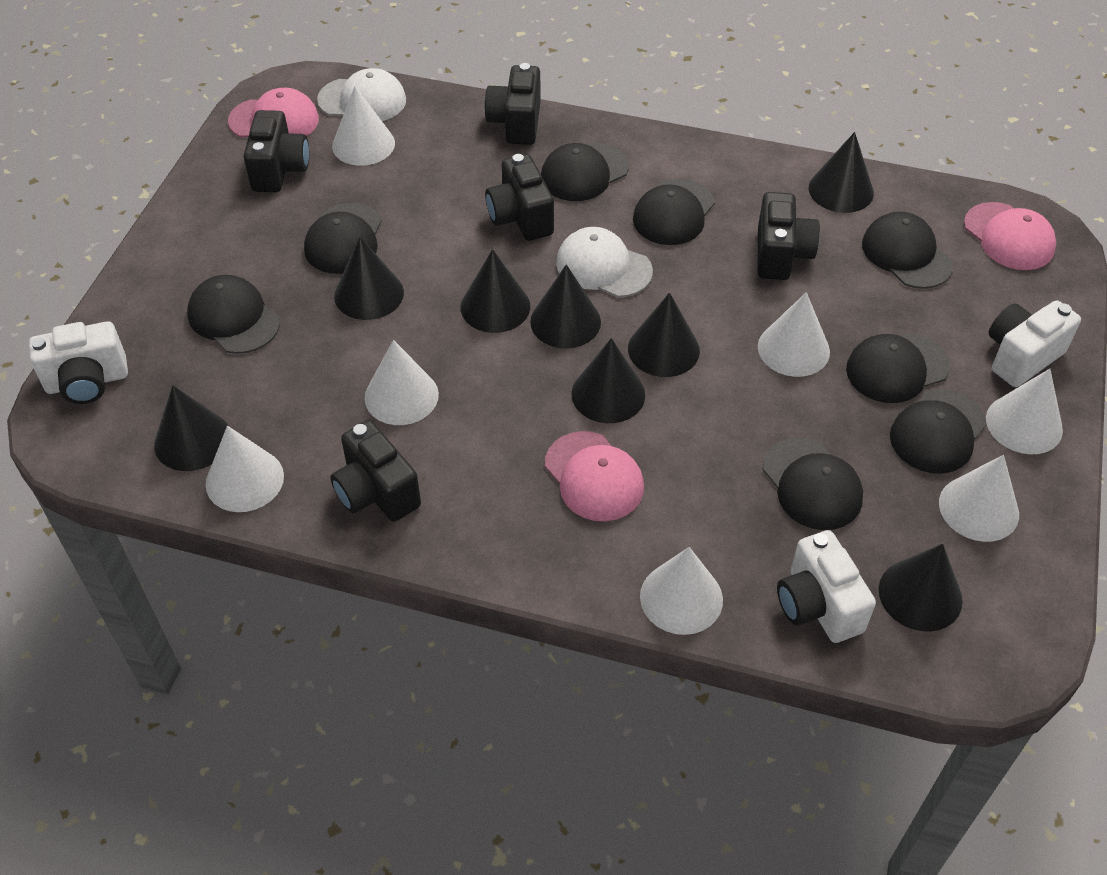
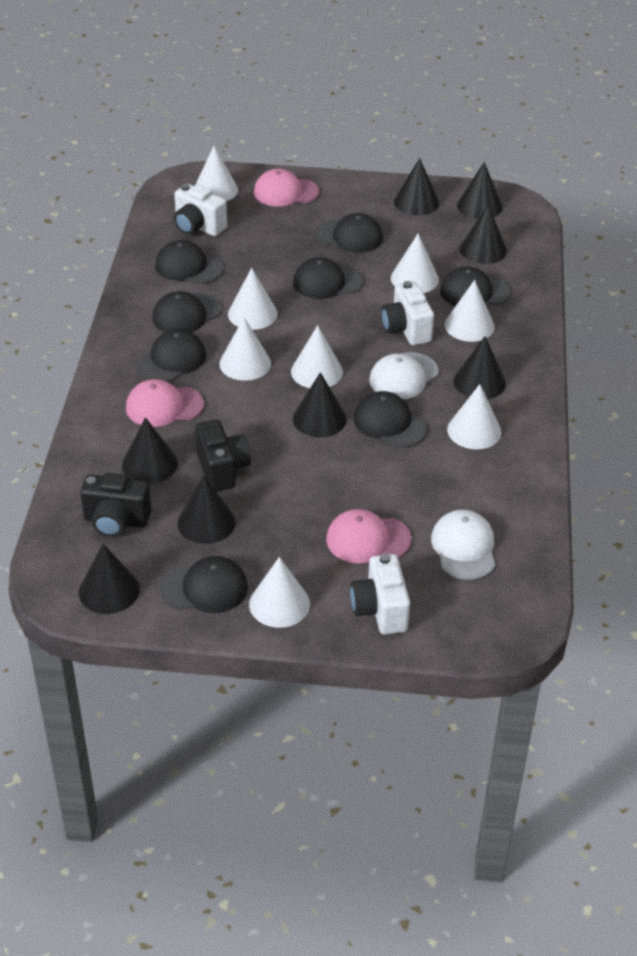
black camera: [244,110,309,192] [330,420,421,522] [484,63,541,145] [485,154,554,241] [758,192,820,280] = 5 -> [80,473,151,537] [195,420,251,492] = 2
white cone: [205,426,284,512] [332,86,395,166] [364,340,439,425] [640,547,723,635] [758,292,830,377] [939,455,1019,542] [986,369,1063,454] = 7 -> [195,146,238,201] [219,317,271,381] [228,268,278,330] [249,557,310,628] [291,325,343,388] [391,233,439,293] [445,280,495,342] [447,384,501,449] = 8

